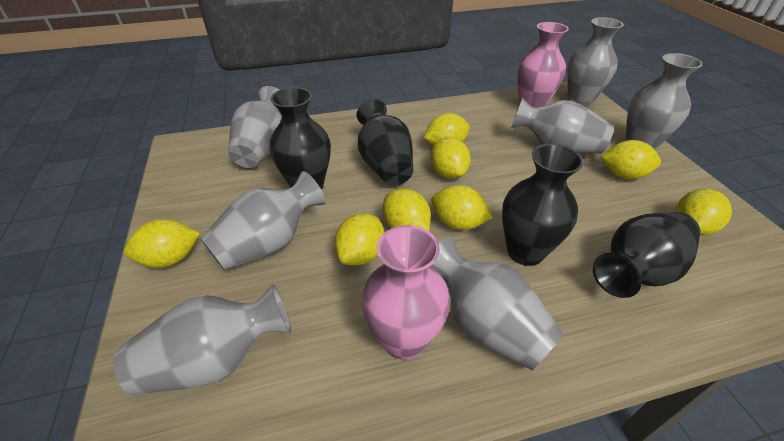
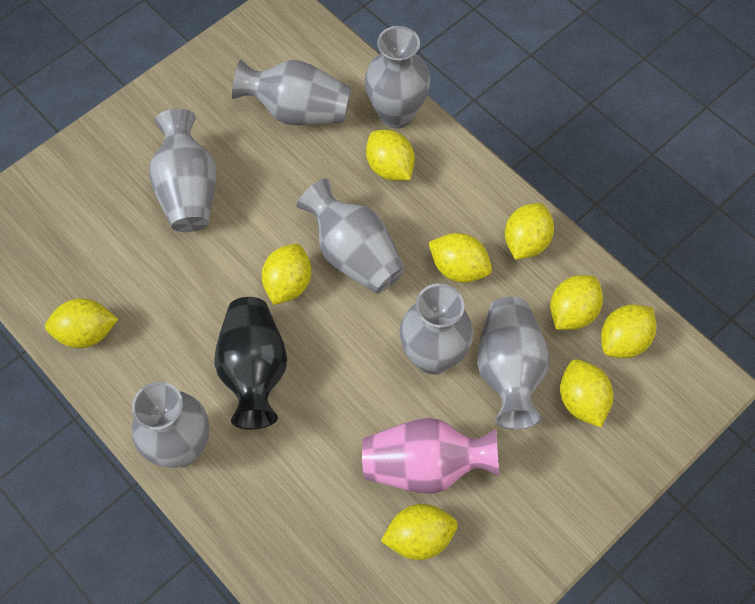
black vase: [270,87,331,190] [357,99,413,185] [502,144,584,266] [593,212,701,298] = 4 -> [214,297,287,429] = 1
pink vase: [362,225,450,360] [517,22,569,108] = 2 -> [362,417,499,494] = 1
yellow lemon: [124,219,200,268] [334,213,385,265] [383,188,431,231] [424,113,470,146] [430,137,471,179] [431,185,493,230] [601,140,661,179] [675,189,732,236] = 8 -> [45,298,118,348] [262,244,311,305] [366,130,415,181] [381,504,458,560] [428,233,492,283] [505,203,554,260] [550,275,603,330] [560,359,613,427] [601,304,656,358] = 9

